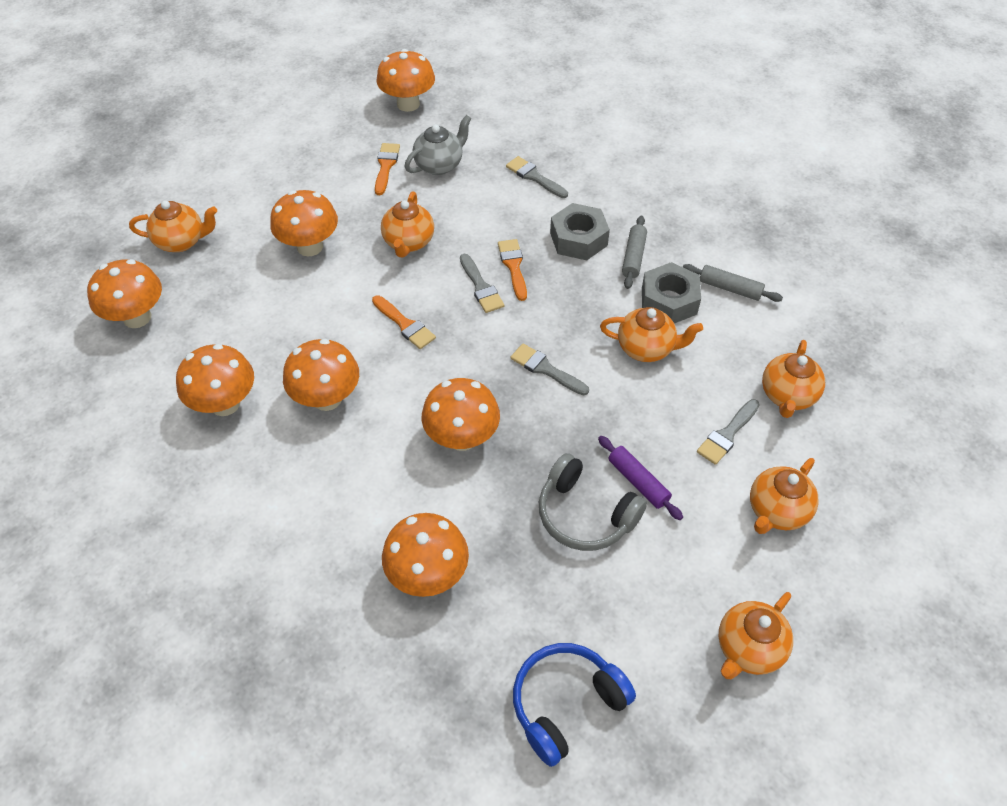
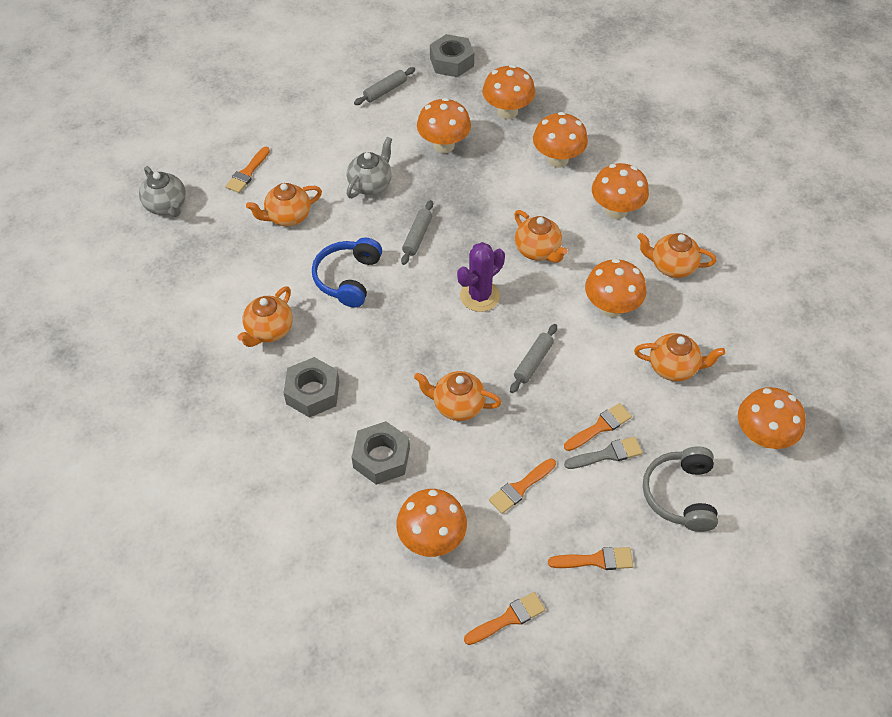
grey brush: [460,254,504,313] [506,156,568,198] [510,344,589,395] [697,399,760,465] = 4 -> [564,437,642,469] = 1
grey nut: [550,203,610,261] [642,262,701,323] = 2 -> [283,357,339,418] [352,421,410,485] [430,34,474,77] = 3
grey rolling pin: [622,216,647,289] [683,264,783,302] = 2 -> [354,67,415,105] [401,200,433,265] [510,324,557,393] = 3
grey teapot: [405,115,472,175] = 1 -> [139,166,186,217] [346,137,392,198] = 2
orange brush: [372,295,436,349] [375,143,400,195] [498,239,527,301] = 3 -> [225,147,270,193] [464,592,545,645] [489,458,556,514] [548,547,633,570] [564,403,632,451] = 5
purple cactus: none = 0 -> [457,242,505,312] = 1
purple rolling pin: [598,436,683,520] = 1 -> none = 0

